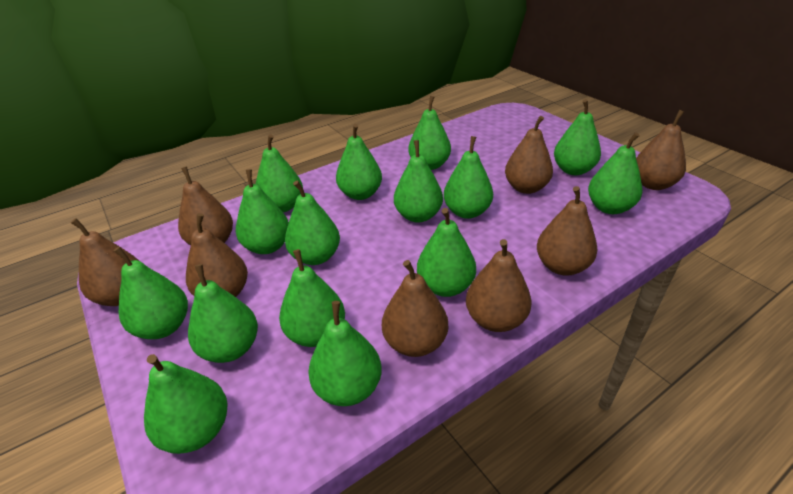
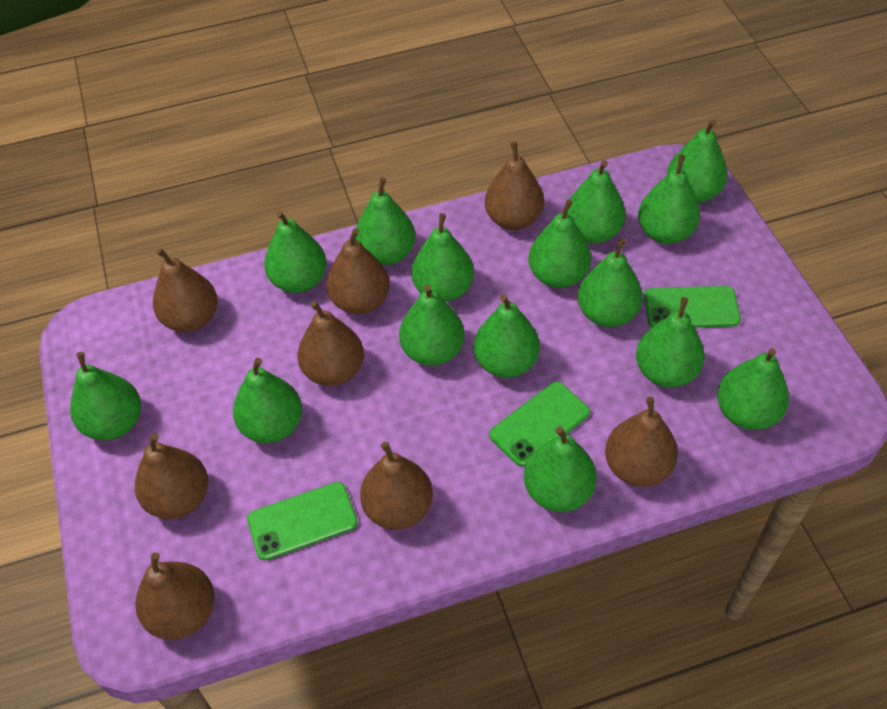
green phone: none = 0 -> [247,482,358,561] [489,381,590,467] [644,286,741,328] = 3

